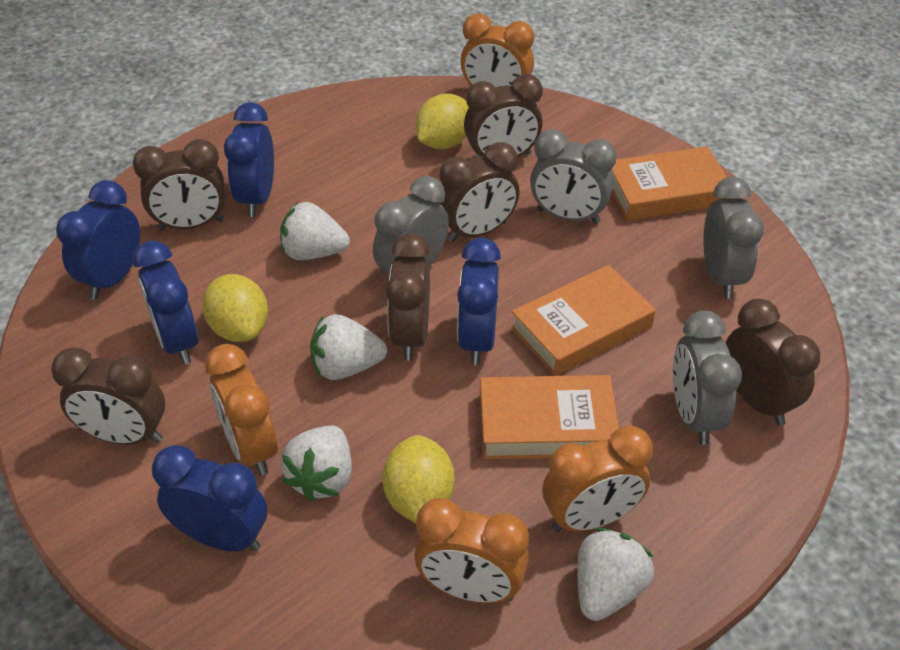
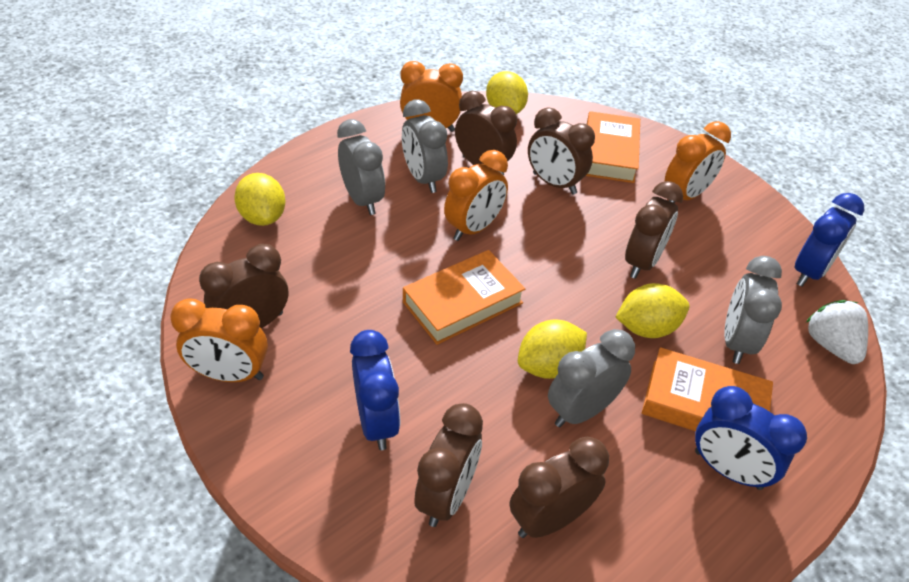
blue clock: [56,180,140,299] [133,241,199,365] [152,445,268,551] [224,102,274,217] [457,238,501,365] = 5 -> [350,330,400,450] [695,386,807,490] [795,193,864,287] = 3
white strawberry: [280,202,350,260] [281,426,352,501] [310,314,387,380] [577,528,654,621] = 4 -> [806,300,868,364] = 1
yellow lemon: [202,274,268,342] [382,435,455,523] [416,94,469,149] = 3 -> [234,173,286,226] [486,71,528,114] [518,320,587,379] [616,283,689,338] = 4

